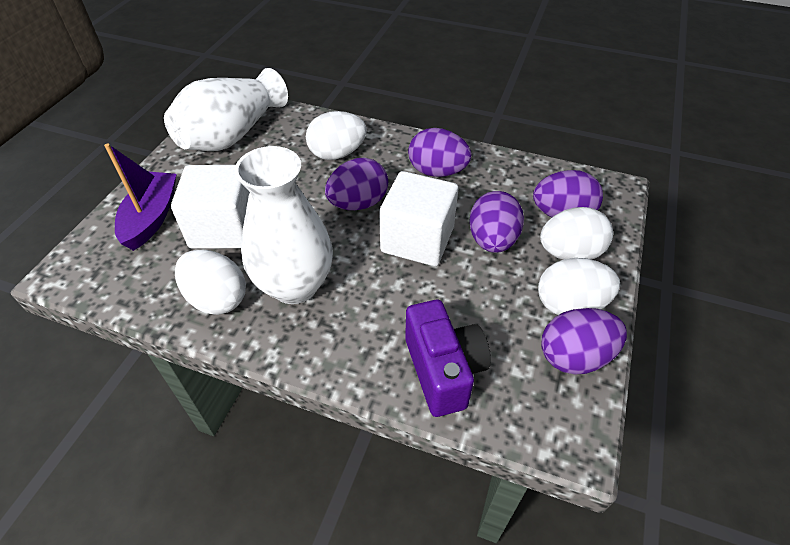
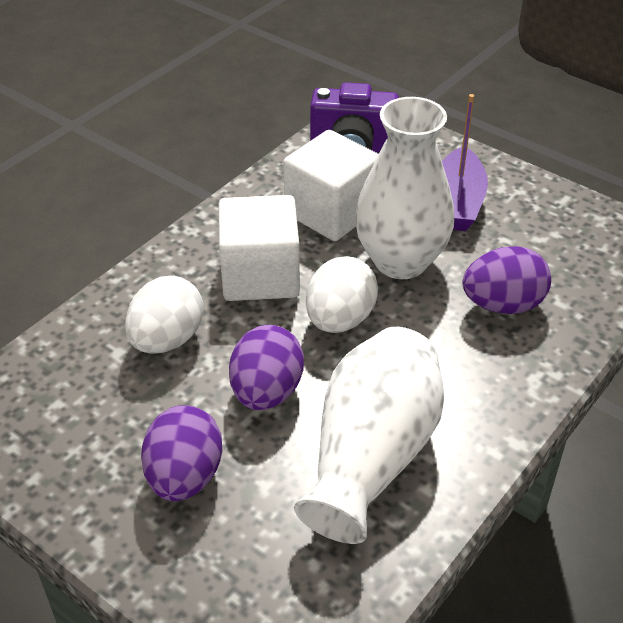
purple egg: [325,158,388,210] [408,128,471,177] [469,191,524,253] [533,170,603,217] [542,308,627,375] = 5 -> [141,405,222,501] [229,325,304,410] [462,246,551,314] = 3
white egg: [175,250,246,315] [306,111,367,160] [538,258,620,315] [540,207,613,260] = 4 -> [125,276,204,354] [306,256,378,333] = 2

